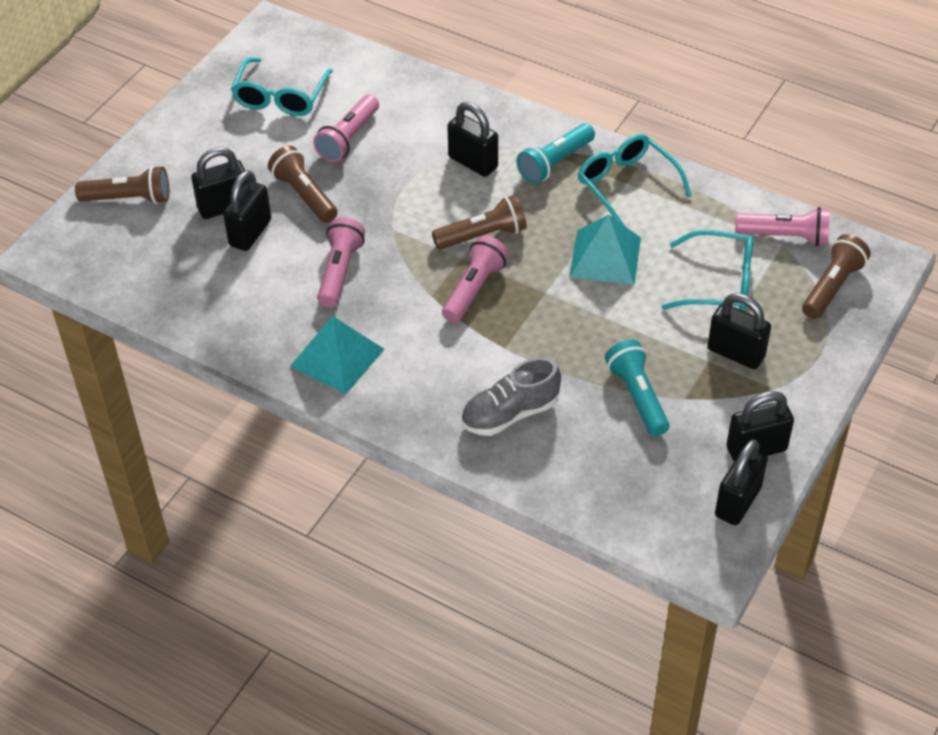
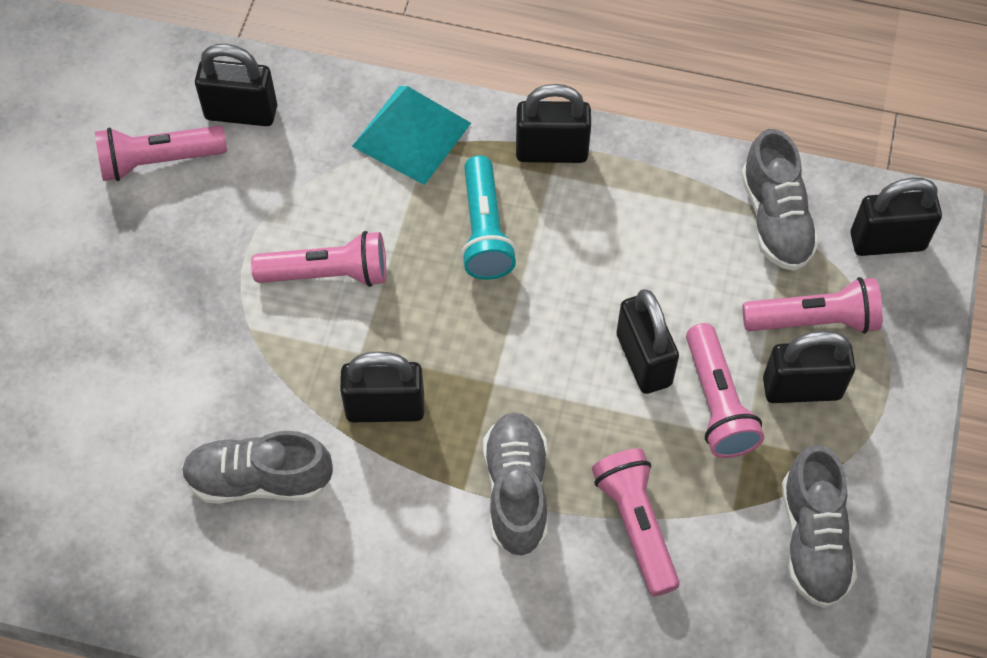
brown flashlight: [75,166,169,204] [268,146,338,223] [432,195,527,250] [802,234,871,319] = 4 -> none = 0
grey shoe: [461,357,561,436] = 1 -> [181,431,333,504] [483,412,548,556] [741,129,820,271] [782,445,857,608] = 4
pink flashlight: [313,95,379,162] [317,217,365,307] [442,236,509,323] [735,207,830,246] = 4 -> [95,126,227,181] [251,231,386,287] [592,448,680,596] [686,323,764,458] [743,277,883,334] = 5
turquoise flashlight: [517,123,595,184] [605,340,670,436] = 2 -> [461,155,517,280] = 1
turquoise glasses: [231,57,333,116] [578,134,692,227] [662,230,753,311] = 3 -> none = 0
turquoise pyramid: [290,316,384,394] [569,214,641,285] = 2 -> [351,86,471,185] = 1

